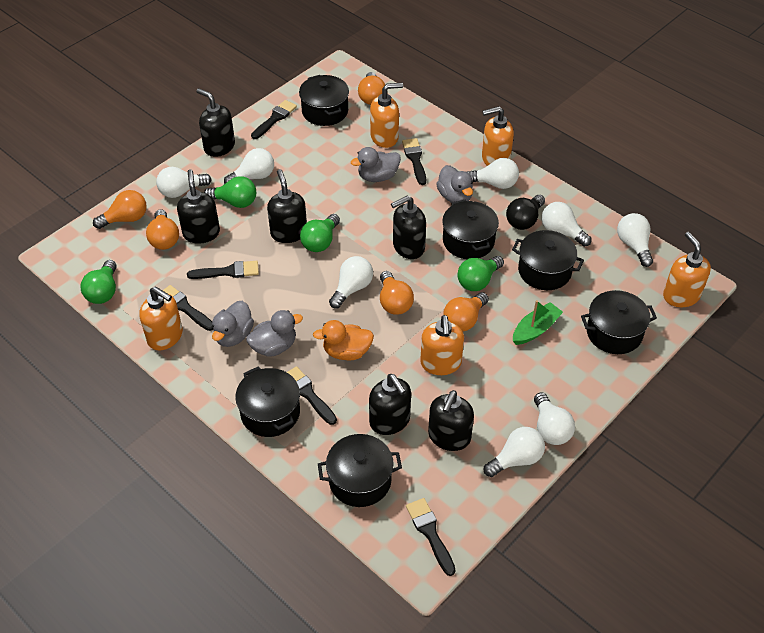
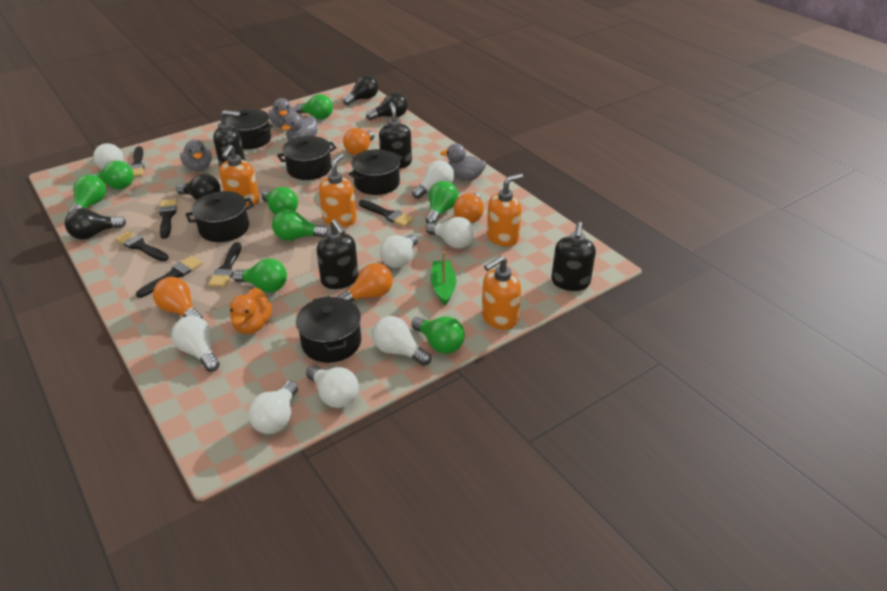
black light bulb: [506,195,545,230] = 1 -> [65,208,126,239] [176,174,221,200] [343,75,378,105] [366,92,408,120] = 4
black pot: [235,366,300,437] [299,75,349,126] [318,434,402,507] [442,200,499,259] [512,230,584,290] [581,290,657,354] = 6 -> [186,191,254,242] [225,109,273,149] [277,136,337,180] [296,296,361,363] [349,149,402,195] = 5
black soap dispenser: [177,169,220,244] [196,88,235,157] [267,169,307,243] [369,374,411,435] [391,195,426,259] [428,390,474,451] = 6 -> [213,110,245,166] [317,219,358,289] [379,102,412,169] [551,222,596,291] = 4
green light bulb: [81,260,117,304] [204,176,256,208] [300,214,340,252] [457,256,504,291] = 4 -> [68,175,106,214] [89,161,134,189] [233,259,287,293] [261,187,298,215] [272,209,328,241] [295,94,333,119] [411,316,465,354] [426,181,458,223] = 8
orange light bulb: [93,190,147,229] [146,209,179,250] [358,72,385,105] [380,271,414,315] [443,292,489,331] = 5 -> [153,277,203,319] [337,263,393,302] [343,128,374,155] [454,193,484,223] = 4
orange soap dispenser: [139,286,183,351] [370,83,403,148] [420,315,464,375] [482,106,514,166] [663,232,711,307] = 5 -> [219,145,259,207] [319,154,357,227] [482,256,521,330] [487,173,523,247] = 4

